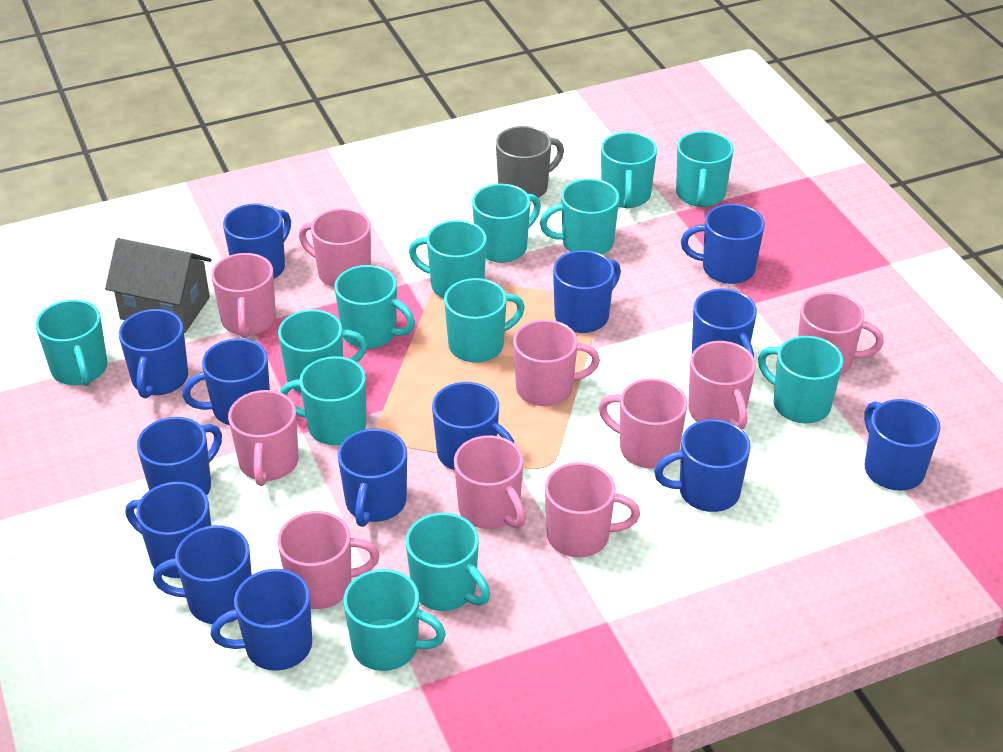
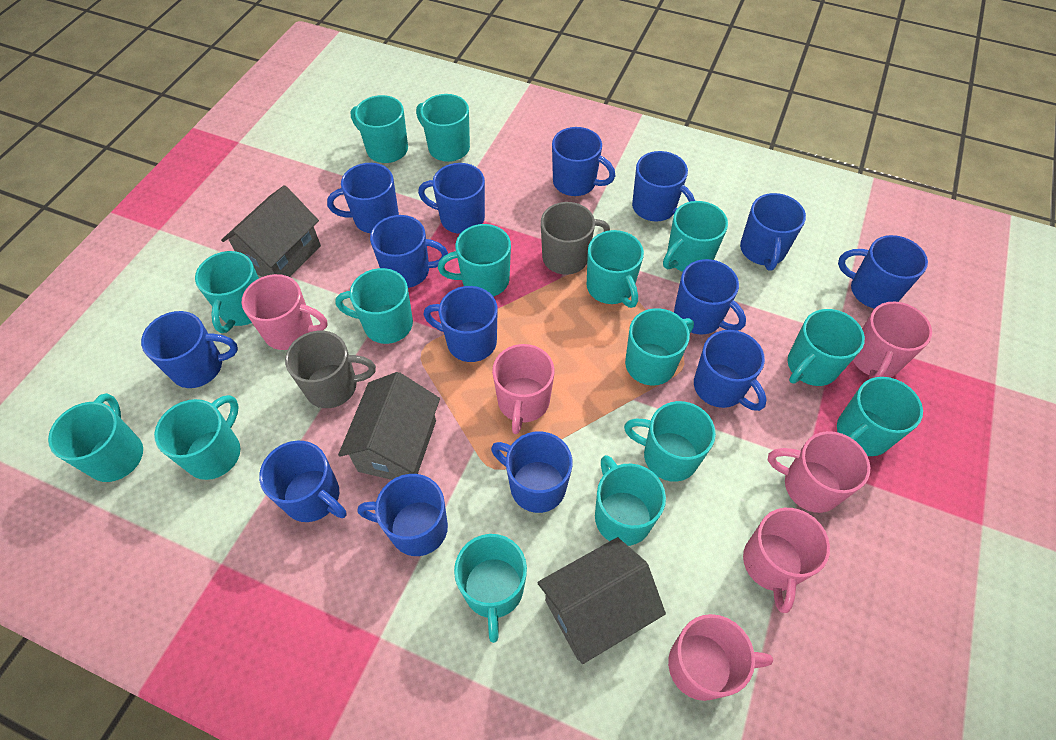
grey house: [105,238,212,333] = 1 -> [221,185,321,277] [338,372,440,480] [537,537,666,664] = 3
grey mug: [496,126,564,198] = 1 -> [285,331,376,408] [541,202,610,275] = 2
pink mug: [211,253,276,338] [228,390,298,486] [277,511,379,609] [299,208,371,288] [454,435,526,529] [513,320,600,406] [545,462,640,557] [599,378,687,469] [688,341,756,429] [798,292,884,375] = 10 -> [242,274,327,350] [492,344,555,434] [668,614,773,701] [743,508,830,613] [768,431,870,513] [853,302,932,379] = 6
turquoise mug: [36,300,108,386] [278,309,367,394] [280,356,366,445] [334,265,415,349] [343,569,446,671] [406,513,490,611] [409,220,487,298] [444,278,525,363] [472,184,541,263] [540,179,619,255] [601,132,657,208] [676,131,734,207] [758,336,843,423] = 13 -> [48,393,143,482] [154,395,241,480] [195,251,259,333] [336,268,413,344] [351,95,408,163] [416,94,470,162] [438,224,511,297] [454,534,527,643] [587,230,644,308] [595,455,666,546] [624,401,716,482] [625,308,694,386] [663,201,728,272] [788,309,865,386] [837,377,923,456] = 15

